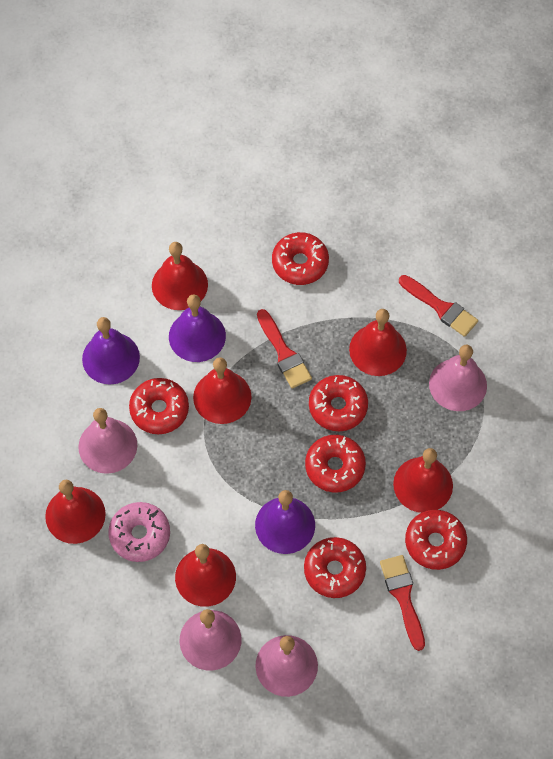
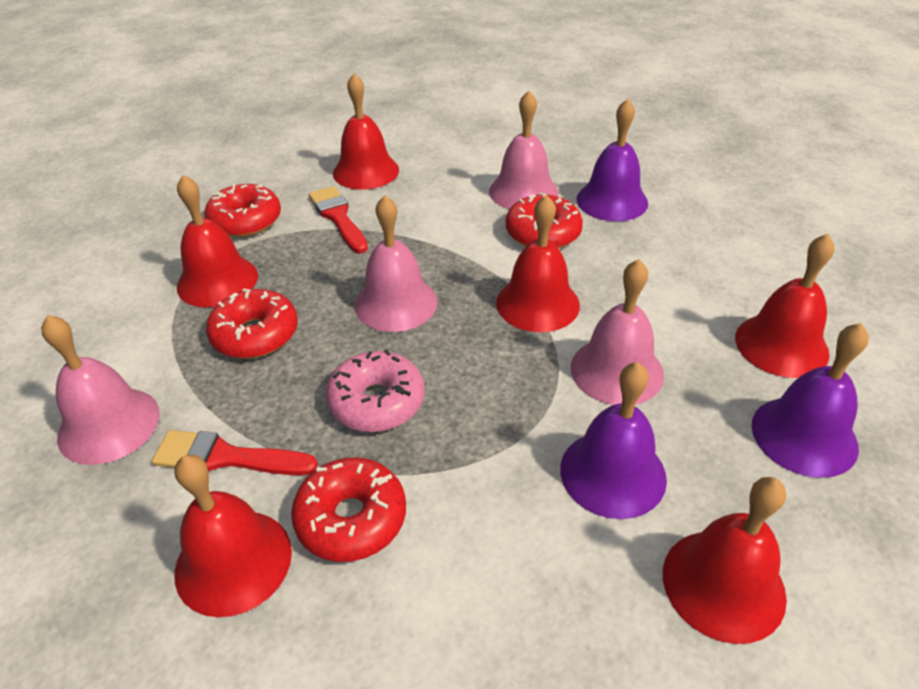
red brush: [257,309,312,389] [380,555,425,651] [399,275,478,337] = 3 -> [152,430,318,475] [309,186,368,253] = 2
red donut: [129,378,189,434] [272,232,329,285] [304,537,366,598] [305,435,366,493] [309,375,368,431] [405,510,467,570] = 6 -> [204,184,281,237] [206,289,298,359] [291,457,406,562] [506,193,583,248] = 4

